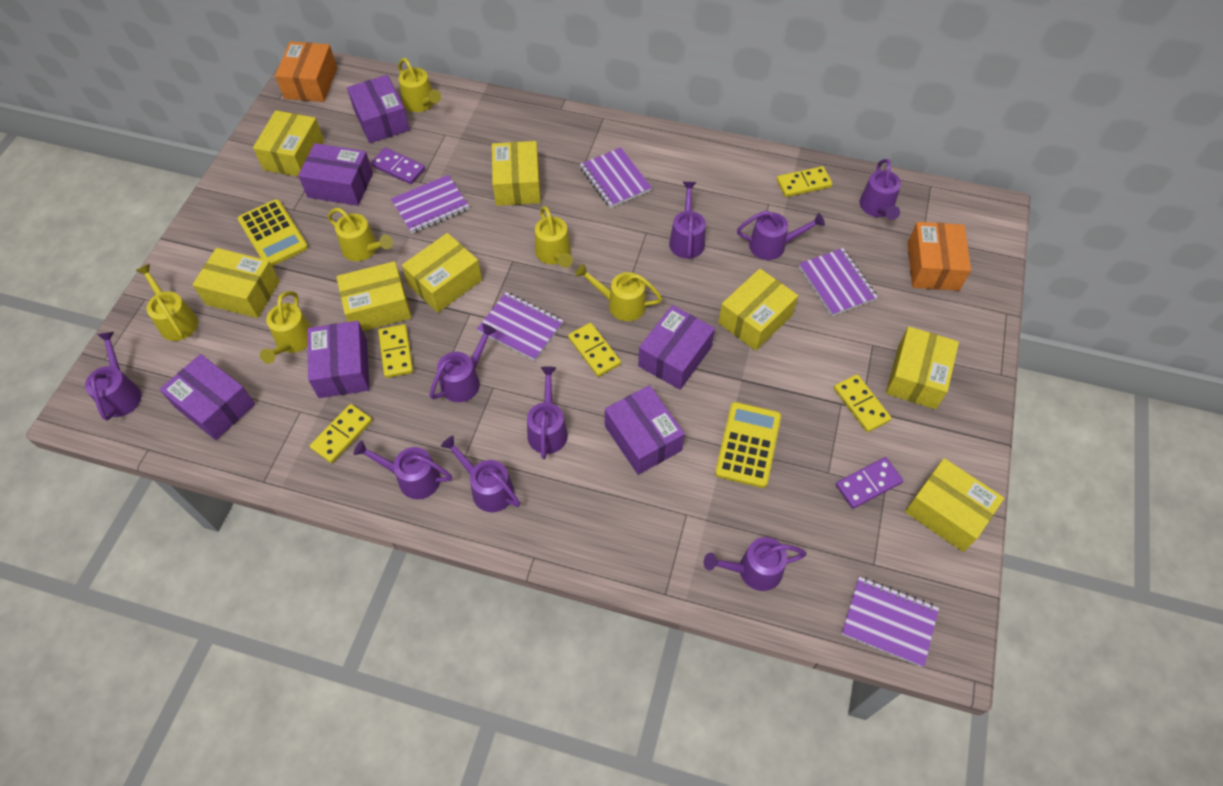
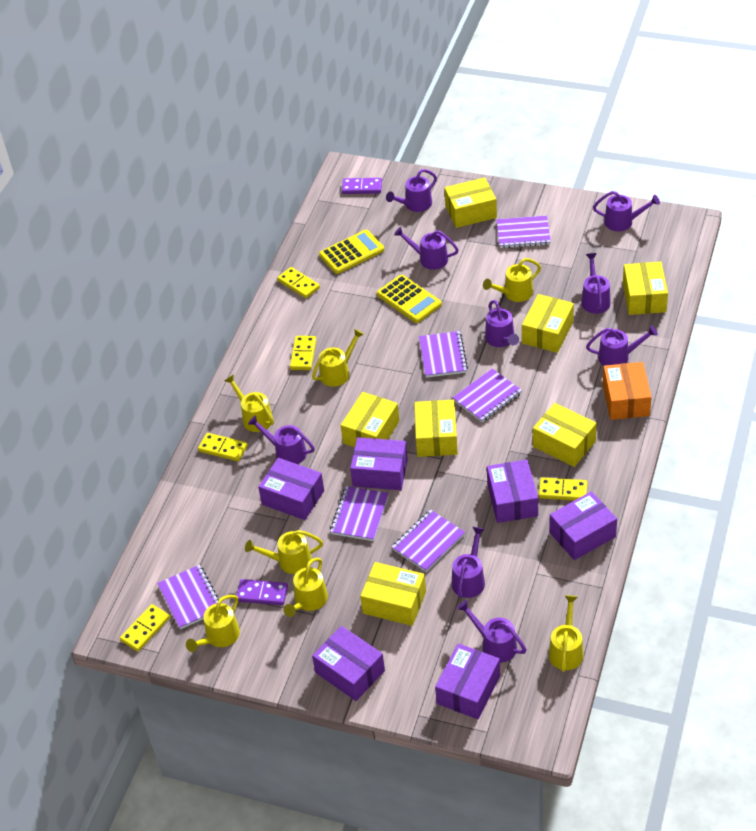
orange box: [275,41,337,102] [907,222,971,291] = 2 -> [603,362,652,420] = 1
purple notebook: [391,175,469,234] [477,292,564,361] [580,147,652,208] [799,248,878,316] [841,577,939,667] = 5 -> [157,565,219,629] [330,486,389,541] [392,510,465,572] [419,331,468,378] [452,368,522,422] [497,216,551,248] = 6
yellow box: [192,248,280,318] [253,110,324,177] [336,261,412,331] [402,233,482,313] [492,141,541,206] [718,269,798,351] [886,326,959,409] [905,458,1004,552] = 8 -> [340,392,399,447] [360,562,426,626] [414,400,458,457] [444,177,497,228] [522,294,574,353] [533,403,597,467] [623,262,668,315] = 7
yellow watering can: [135,264,198,341] [260,291,311,364] [328,208,393,261] [398,58,441,112] [535,206,573,268] [575,264,662,321] = 6 -> [186,595,240,652] [224,374,274,432] [245,530,323,574] [283,558,328,617] [312,329,364,387] [483,258,541,302] [549,595,584,672] = 7

